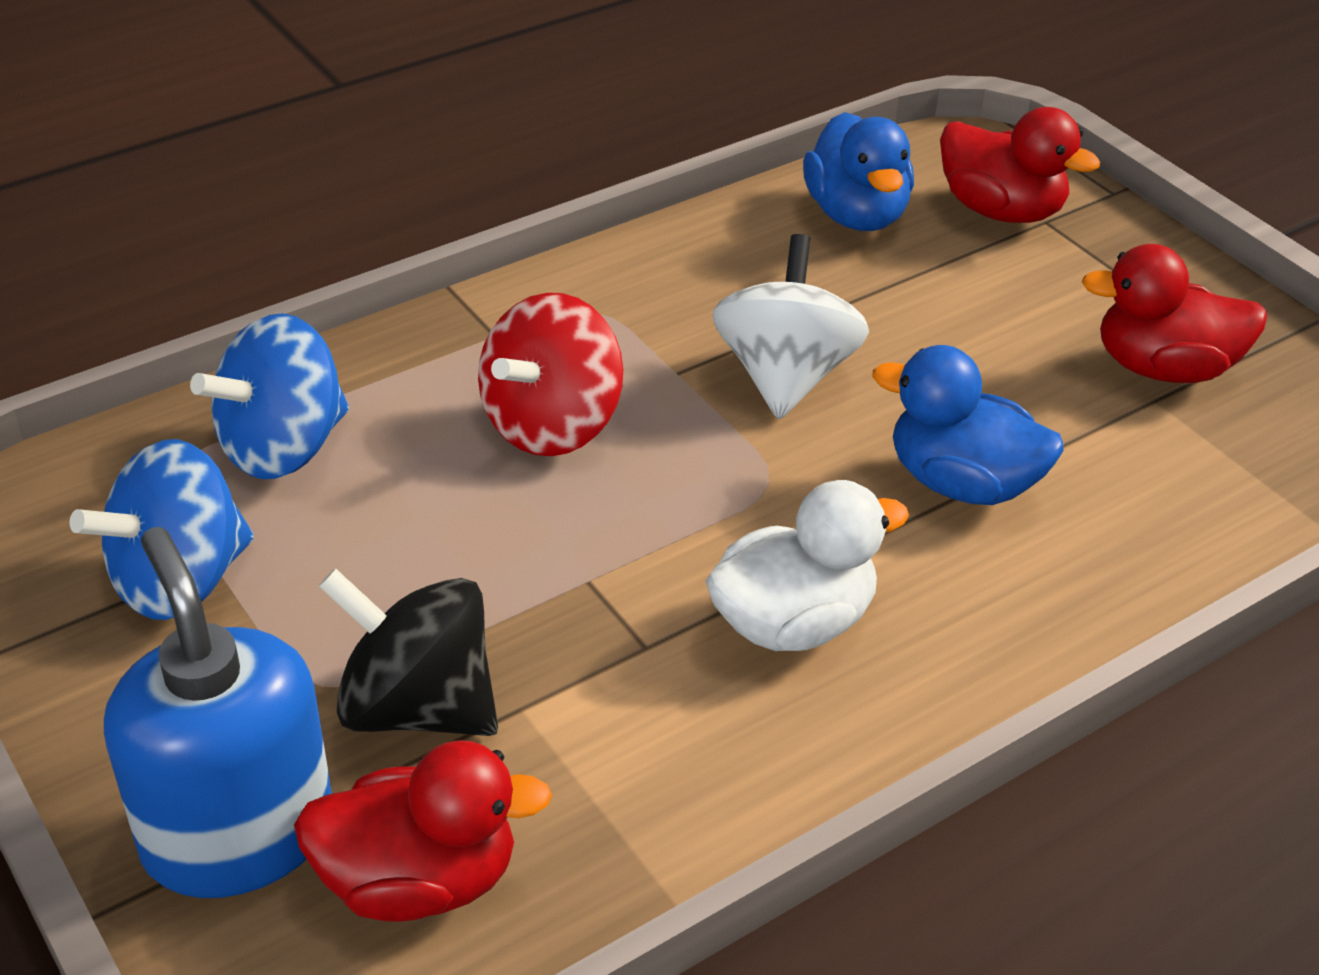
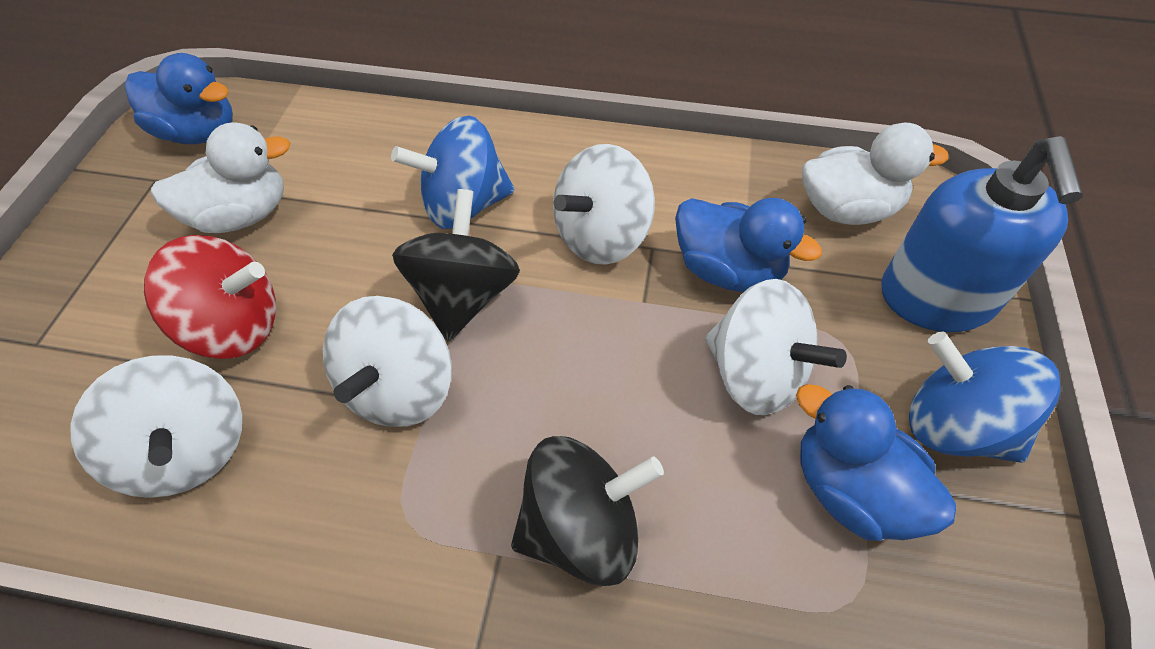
black spinning top: [319,568,498,736] = 1 -> [392,189,520,341] [511,436,664,586] = 2
blue duck: [803,112,914,231] [872,345,1064,505] = 2 -> [125,53,233,144] [675,198,822,292] [796,384,956,541] = 3
red duck: [294,740,552,922] [940,107,1100,223] [1081,244,1267,383] = 3 -> none = 0
white duck: [706,480,909,651] = 1 -> [151,122,290,233] [802,123,949,225] = 2
white spinning top: [712,234,869,419] = 1 -> [71,355,242,498] [323,296,452,427] [553,144,655,265] [705,279,847,415] = 4

